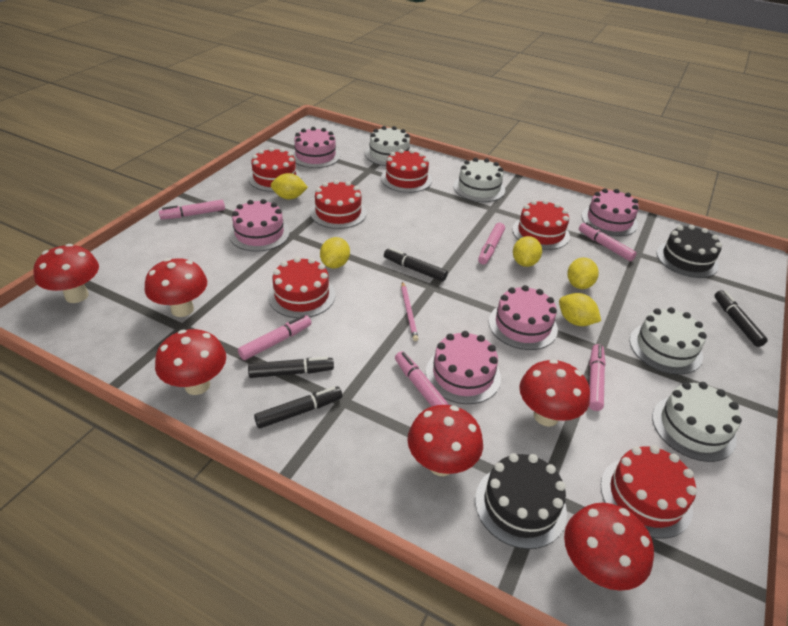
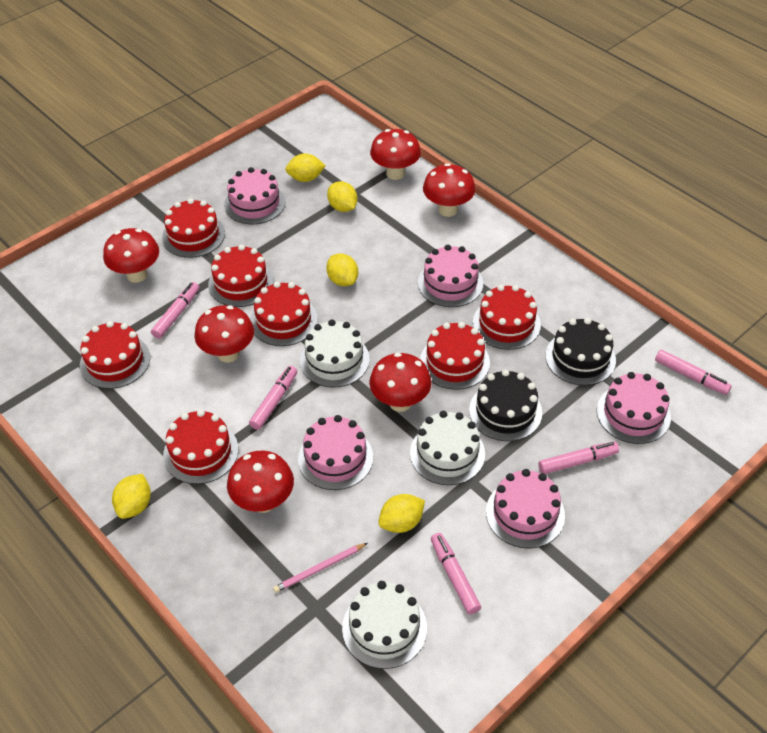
black marker: [248,357,334,378] [254,386,342,429] [384,248,448,281] [714,290,768,347] = 4 -> none = 0
pink marker: [159,200,225,220] [238,315,311,360] [395,351,449,406] [478,223,505,265] [579,222,637,261] [589,344,606,411] = 6 -> [151,282,199,339] [249,366,297,430] [431,533,481,614] [538,441,619,474] [655,350,732,395] = 5
red cake: [248,147,301,192] [268,257,335,318] [310,180,366,229] [381,149,432,193] [512,199,570,250] [601,445,697,539] = 6 -> [80,321,150,389] [162,198,225,258] [163,409,239,484] [208,245,274,307] [250,282,318,346] [420,322,490,390] [473,285,541,350] = 7
white cake: [365,126,411,166] [453,158,505,202] [630,307,707,375] [652,382,742,462] = 4 -> [300,319,370,388] [342,581,427,669] [410,411,485,485] = 3

